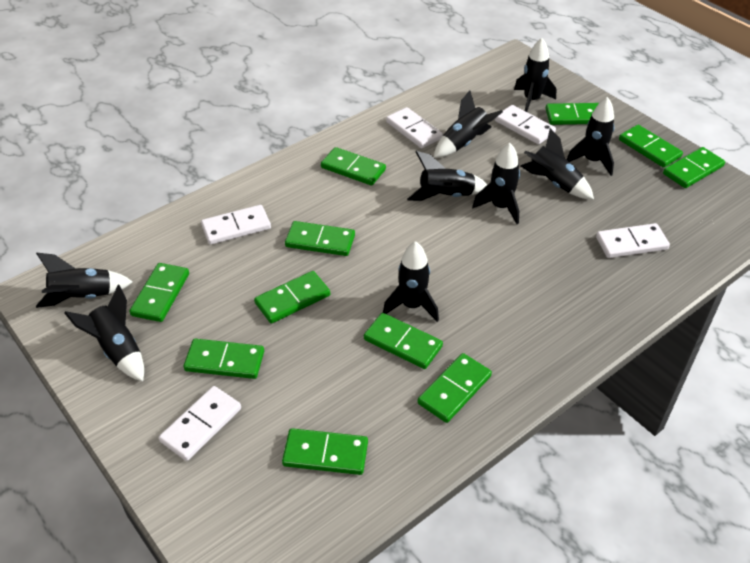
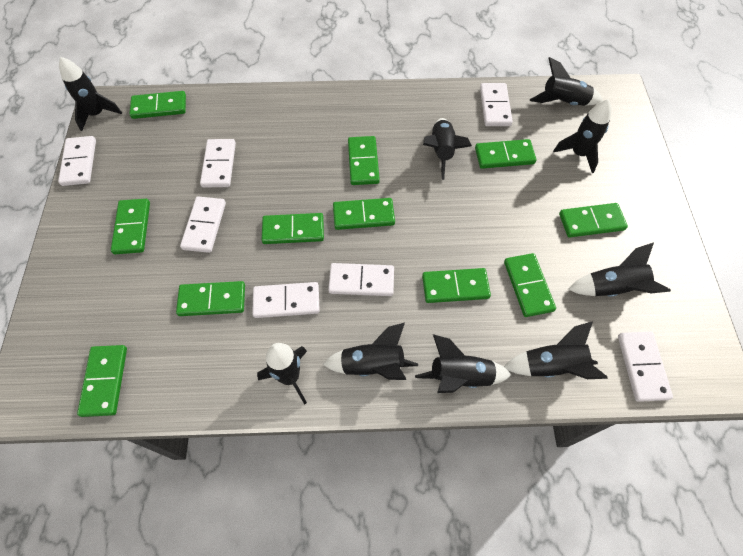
white domino: [159,386,241,461] [201,205,271,245] [386,107,443,148] [495,105,556,144] [596,223,670,258] = 5 -> [58,136,96,186] [180,196,226,253] [200,139,236,187] [252,282,320,318] [328,263,394,296] [480,83,513,126] [618,332,673,402] = 7

